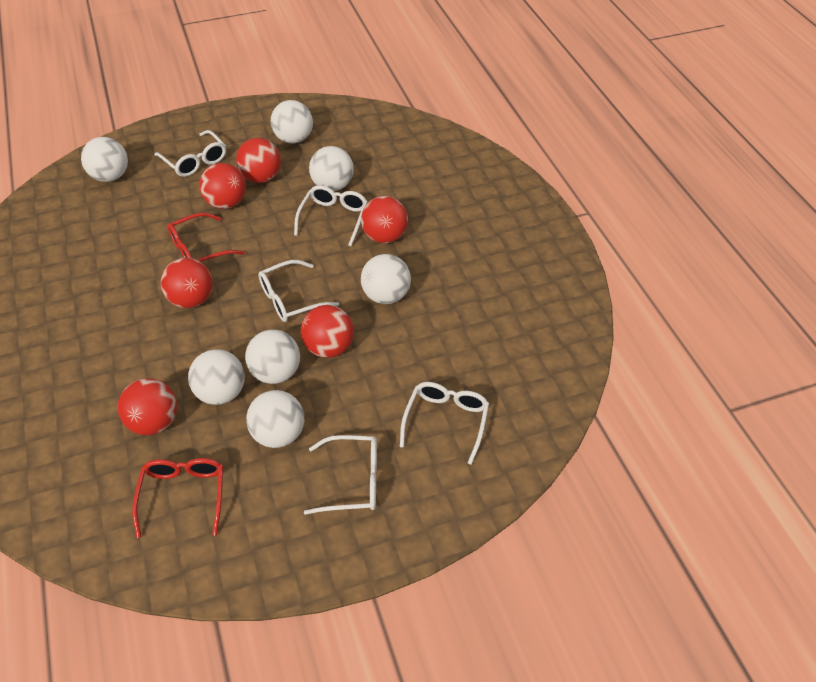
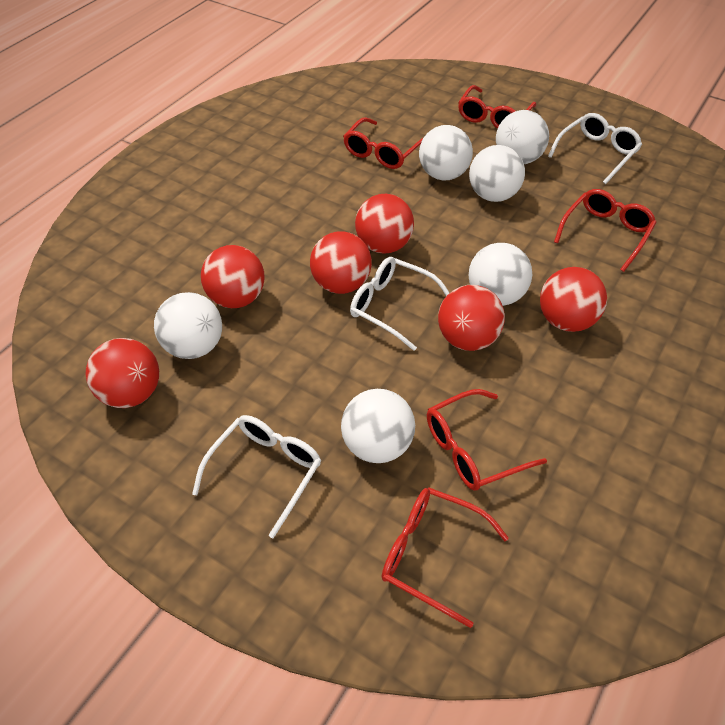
red glasses: [132,458,223,538] [167,213,245,262] = 2 -> [343,117,423,169] [381,488,509,628] [427,389,547,491] [458,85,536,129] [554,189,657,272] = 5
white ball: [81,137,128,182] [188,349,245,405] [245,330,300,384] [246,390,304,448] [270,100,313,144] [309,146,354,191] [361,254,411,304] = 7 -> [154,292,222,359] [341,389,415,463] [419,125,473,180] [469,145,525,202] [469,243,532,306] [496,110,549,164] = 6
white glasses: [154,130,226,177] [258,260,339,322] [294,185,368,246] [304,435,377,515] [400,382,489,465] = 5 -> [192,415,321,538] [350,257,449,351] [548,113,642,184] = 3

